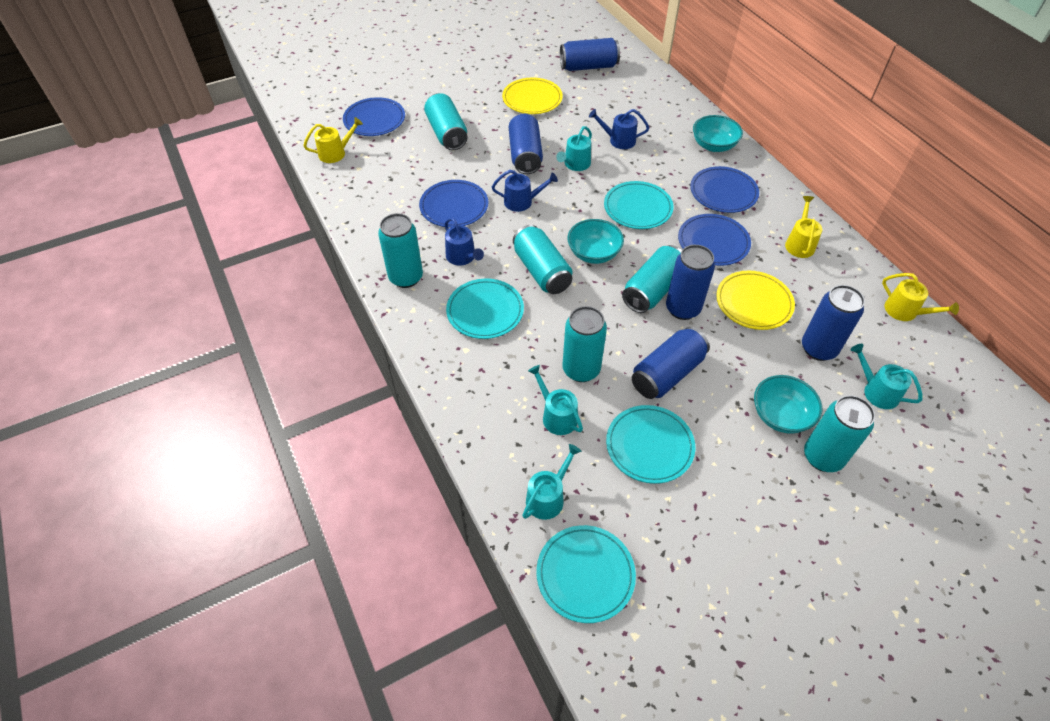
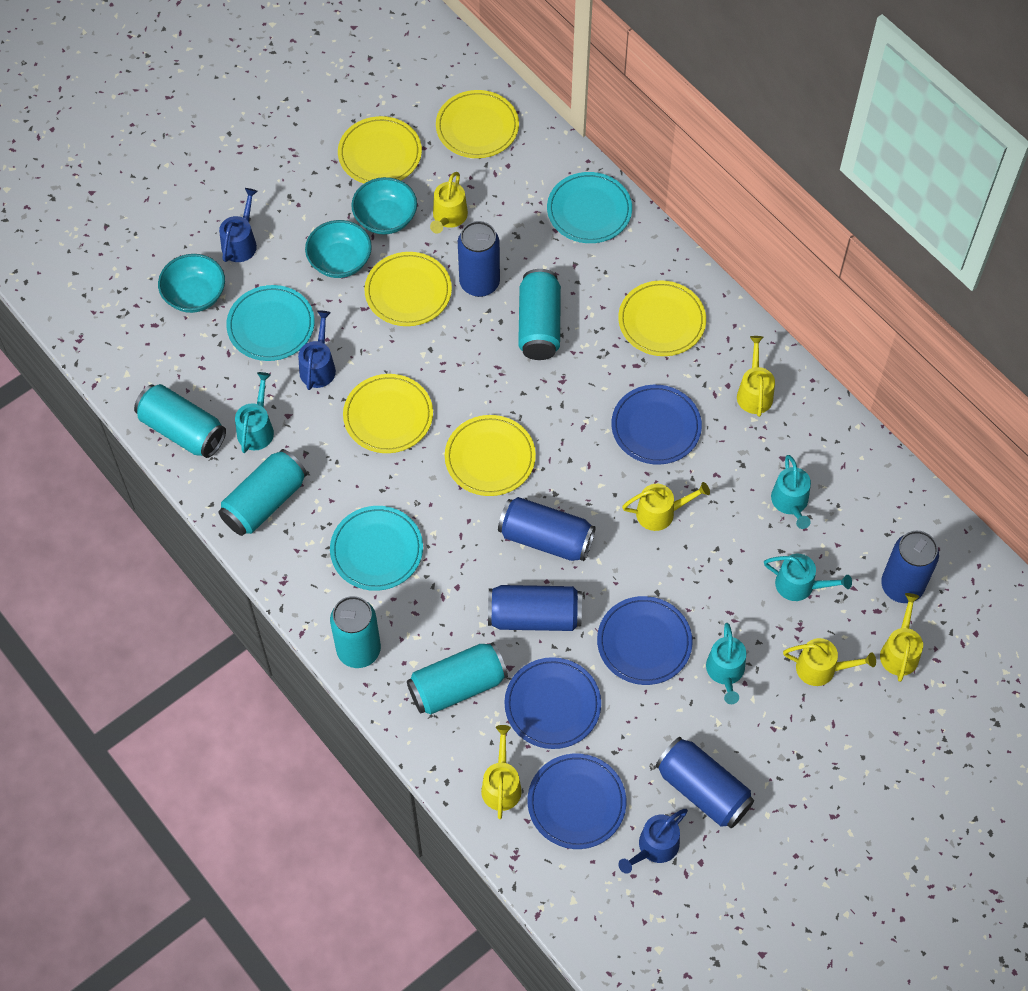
turquoise can: [378,213,423,288] [424,93,468,150] [513,225,572,294] [562,306,607,382] [622,245,682,313] [804,395,875,472] = 6 -> [134,384,226,458] [218,449,307,536] [330,596,381,668] [407,642,508,715] [518,269,561,360] = 5
turquoise plate: [446,279,524,339] [536,525,636,623] [604,181,674,229] [606,405,695,484] = 4 -> [226,285,315,361] [330,506,423,591] [547,172,632,243] = 3
yellow plate: [502,77,563,114] [716,271,795,330] = 2 -> [338,116,422,183] [343,374,433,453] [364,252,452,326] [436,90,519,158] [445,415,536,496] [618,281,706,356] = 6
yellow watering can: [303,117,363,163] [785,196,822,258] [882,273,959,321] = 3 -> [430,172,468,234] [481,725,522,819] [622,482,710,531] [737,336,775,417] [783,638,876,686] [880,593,923,682] = 6

